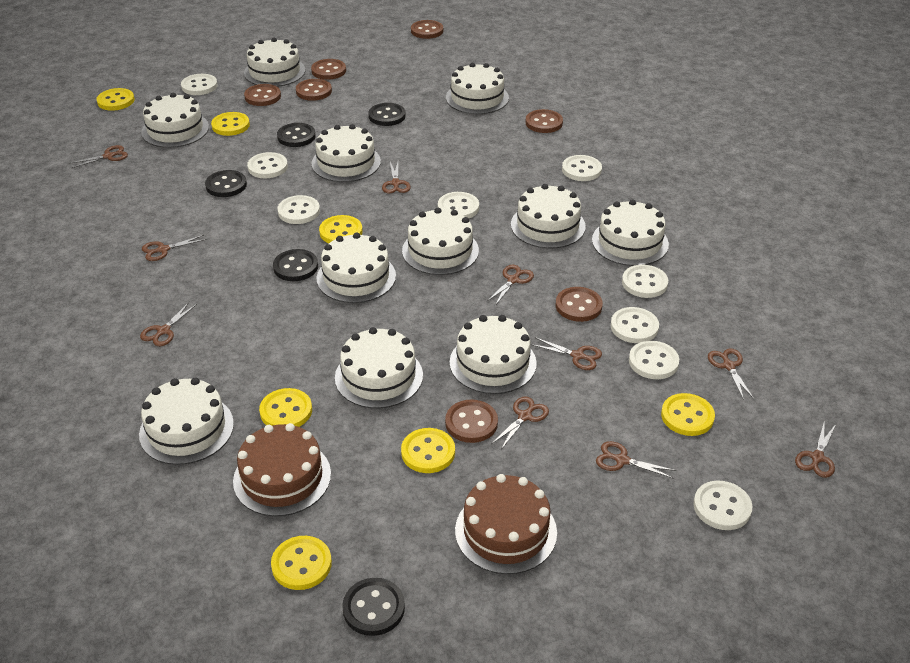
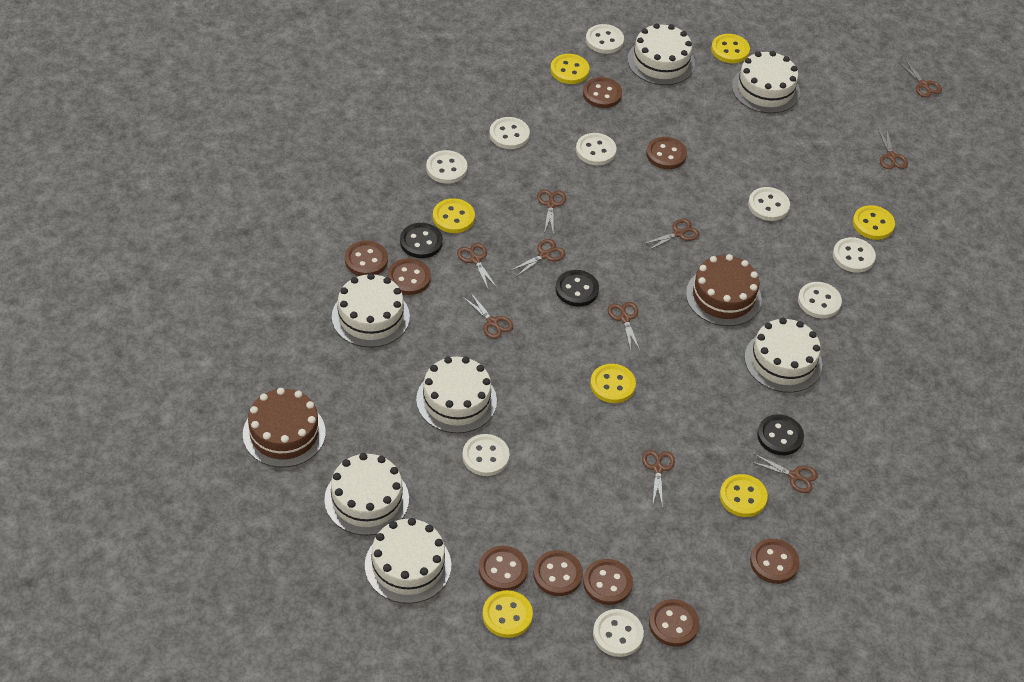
black button: [205,170,247,197] [273,249,318,281] [277,123,316,147] [342,578,405,636] [368,103,406,126] = 5 -> [400,223,443,258] [556,270,599,307] [757,414,804,455] = 3
brown button: [244,84,281,106] [296,79,332,101] [311,59,346,80] [411,20,443,39] [445,399,498,443] [526,109,563,133] [556,287,603,322] = 7 -> [345,241,388,276] [387,258,431,295] [479,546,528,591] [533,550,583,596] [583,77,622,108] [583,559,633,605] [646,137,687,169] [649,599,699,647] [750,539,800,584] = 9
white cake: [139,378,234,465] [141,93,209,148] [244,38,305,87] [311,124,381,182] [317,233,396,303] [335,327,423,408] [402,208,479,275] [446,63,509,114] [450,315,537,394] [511,184,586,248] [592,199,669,266] = 11 -> [324,453,409,535] [332,273,410,347] [365,518,451,604] [416,357,497,433] [628,23,695,85] [732,51,800,113] [744,318,823,393] = 7

